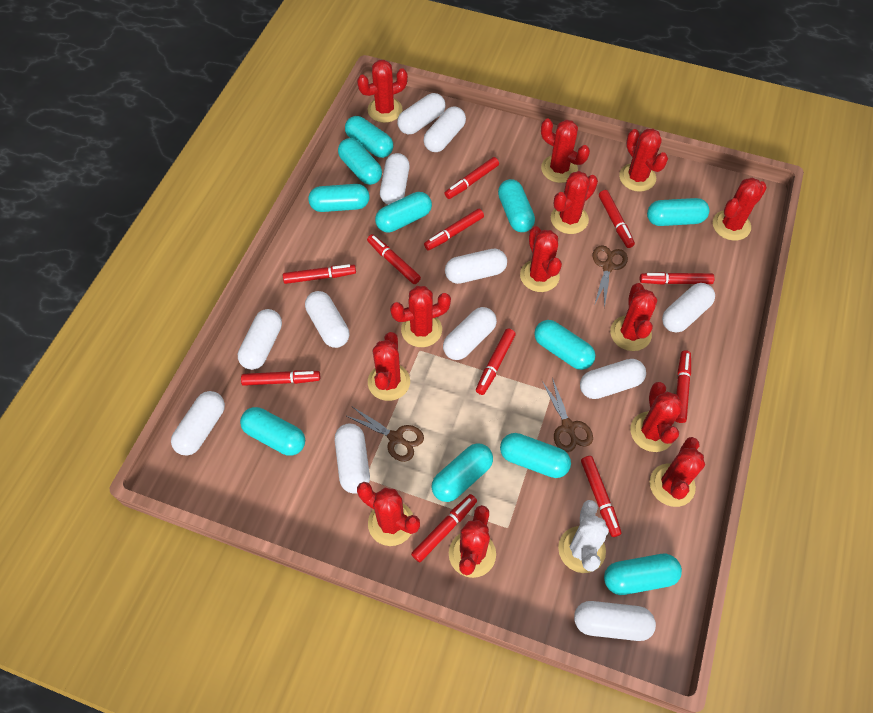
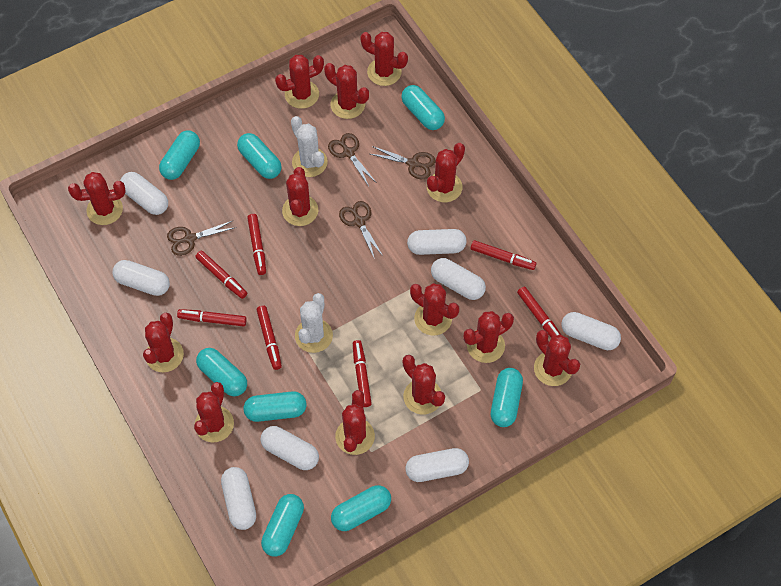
brown scissors: [347,407,424,462] [542,378,593,452] [593,245,628,308] = 3 -> [167,220,234,256] [328,133,377,186] [339,201,383,259] [370,146,435,179] = 4
red marker: [241,370,320,386] [283,264,356,284] [367,234,421,284] [411,494,477,562] [424,209,484,250] [445,157,499,199] [476,329,516,395] [581,456,622,537] [599,190,635,248] [640,272,715,285] [675,350,691,423] = 11 -> [177,309,247,326] [195,251,247,299] [247,214,266,275] [257,306,282,370] [353,340,372,407] [471,240,536,270] [517,287,560,338] = 7
turquoise capsule: [240,407,305,456] [308,184,370,212] [338,138,382,185] [345,116,393,158] [375,192,432,232] [432,443,493,502] [498,179,535,232] [500,433,571,478] [534,320,596,370] [604,554,682,595] [647,198,709,226] = 11 -> [159,130,200,180] [196,348,247,396] [237,133,282,179] [243,391,307,422] [261,494,304,556] [331,485,391,531] [401,85,445,130] [491,368,523,427] = 8
white cactus: [558,500,609,573] = 1 -> [291,116,328,177] [295,293,333,353] = 2
white capsule: [171,391,225,455] [238,309,282,370] [305,291,349,348] [335,424,370,494] [380,153,410,205] [397,93,445,134] [424,106,466,152] [443,307,497,360] [445,249,507,284] [574,601,656,641] [580,359,646,399] [662,283,715,333] = 12 -> [113,260,170,296] [120,172,168,215] [221,467,256,530] [261,426,319,470] [405,448,469,482] [407,229,467,255] [431,258,486,300] [561,312,621,350] = 8

